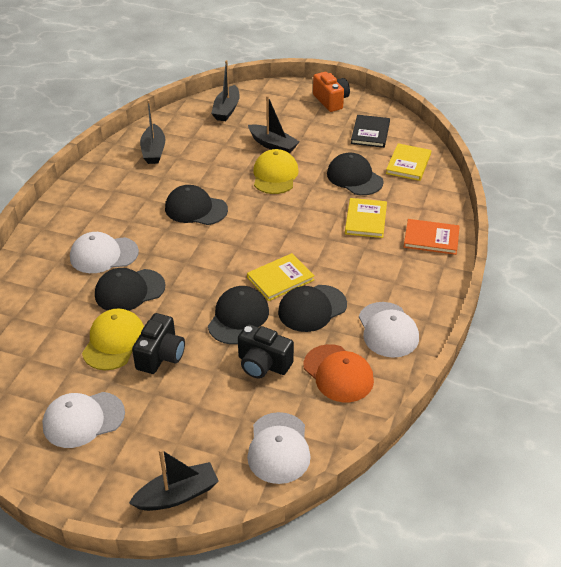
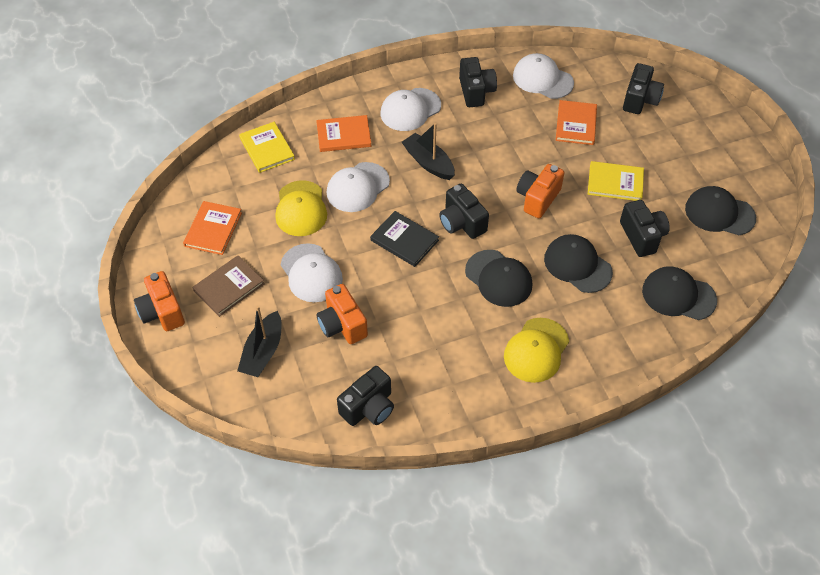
black boat: [129,449,219,511] [140,100,166,164] [211,60,240,121] [248,96,300,153] = 4 -> [237,306,281,377] [402,123,455,180] = 2
black camera: [132,313,185,374] [238,324,294,378] = 2 -> [337,366,394,426] [439,184,489,239] [459,57,497,107] [620,200,670,257] [623,63,664,114] = 5
black cap: [95,268,166,311] [165,185,228,225] [208,286,269,344] [278,285,347,332] [327,153,384,195] = 5 -> [465,250,532,307] [544,234,613,293] [642,266,717,320] [685,186,756,235] = 4
brown book: none = 0 -> [192,255,265,317] = 1
orange book: [404,219,460,255] = 1 -> [183,201,242,255] [316,115,371,152] [556,100,597,145] = 3
orange camera: [313,72,350,112] = 1 -> [134,271,185,331] [317,284,368,344] [516,164,564,218] = 3
orange cap: [303,344,374,402] = 1 -> none = 0
yellow book: [247,253,315,301] [345,198,387,238] [386,143,431,181] = 3 -> [239,122,295,173] [588,161,644,201] = 2

